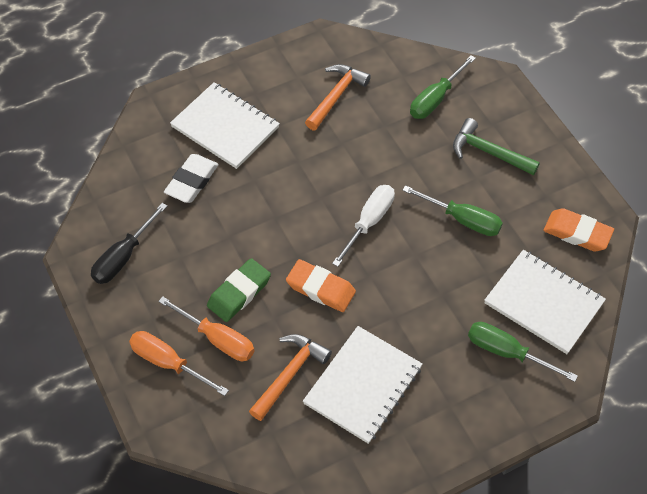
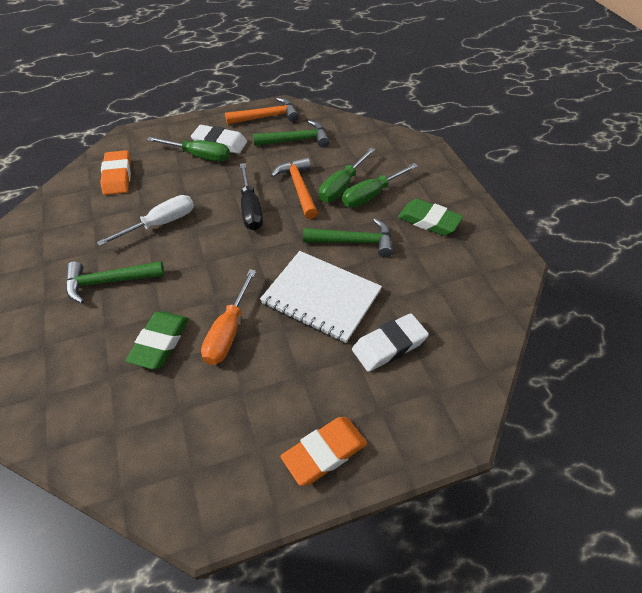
green eraser: [207,258,271,322] = 1 -> [126,311,189,369] [398,199,463,236] = 2
green hammer: [453,118,540,175] = 1 -> [66,261,164,304] [253,120,329,148] [303,218,393,257] = 3
orange screwdriver: [129,331,229,396] [158,296,255,361] = 2 -> [201,269,256,365] = 1
white eraser: [164,154,219,203] = 1 -> [191,125,247,154] [352,313,429,372] = 2
white notebook: [170,82,280,169] [303,326,422,444] [484,250,606,354] = 3 -> [260,251,382,343] = 1

